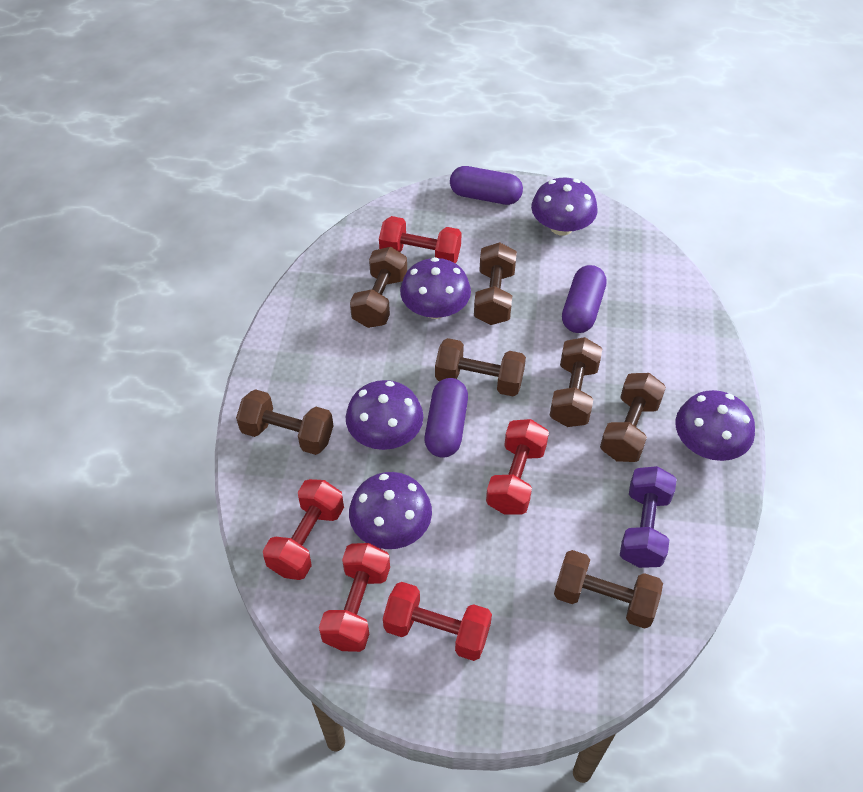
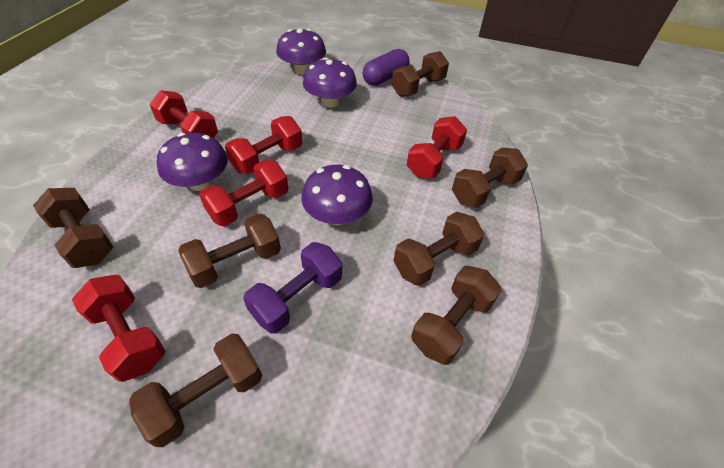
purple capsule: [425,378,468,458] [450,166,523,205] [562,265,606,333] = 3 -> [363,49,410,86] = 1
purple mushroom: [346,380,423,450] [349,472,432,549] [400,257,471,319] [531,178,598,236] [676,390,755,461] = 5 -> [157,133,228,191] [276,28,326,75] [301,165,373,225] [303,57,357,108] = 4

